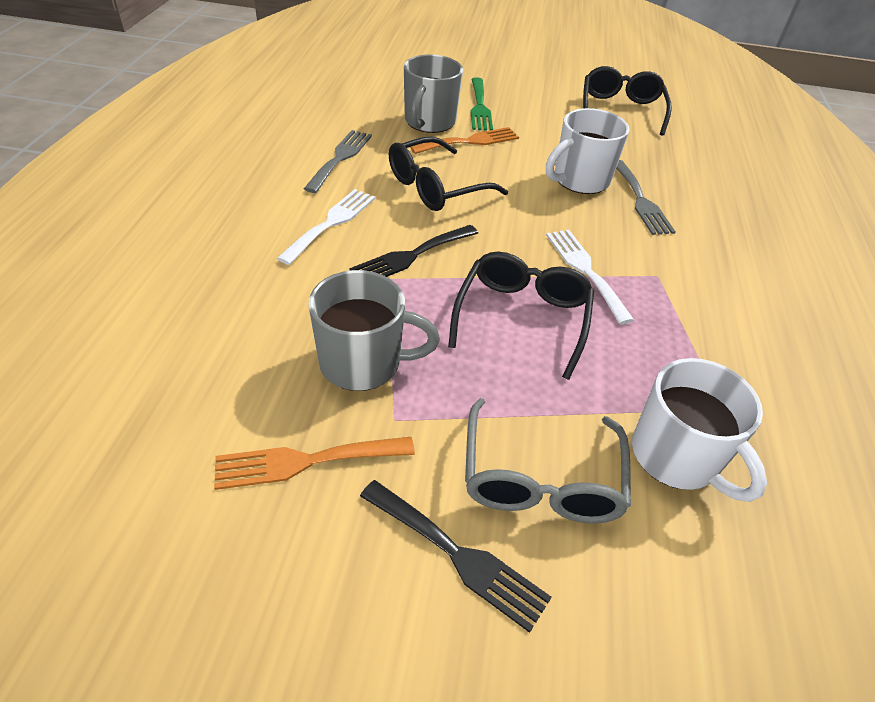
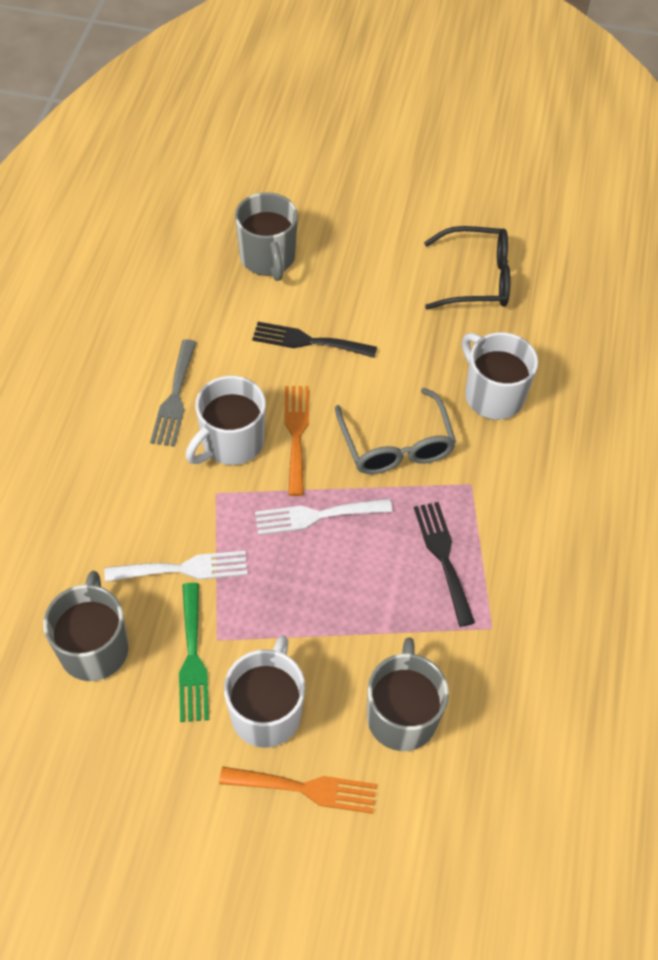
black glasses: [389,136,508,211] [448,252,594,380] [583,66,672,136] = 3 -> [424,226,511,310] = 1
grey fork: [304,130,372,193] [616,160,676,235] = 2 -> [150,339,197,447] = 1
grey mug: [308,270,440,391] [404,54,463,133] = 2 -> [43,571,129,681] [235,192,298,281] [367,637,449,751] = 3
white mug: [546,108,629,194] [632,358,767,502] = 2 -> [185,376,266,465] [224,635,305,748] [462,332,538,420] = 3

